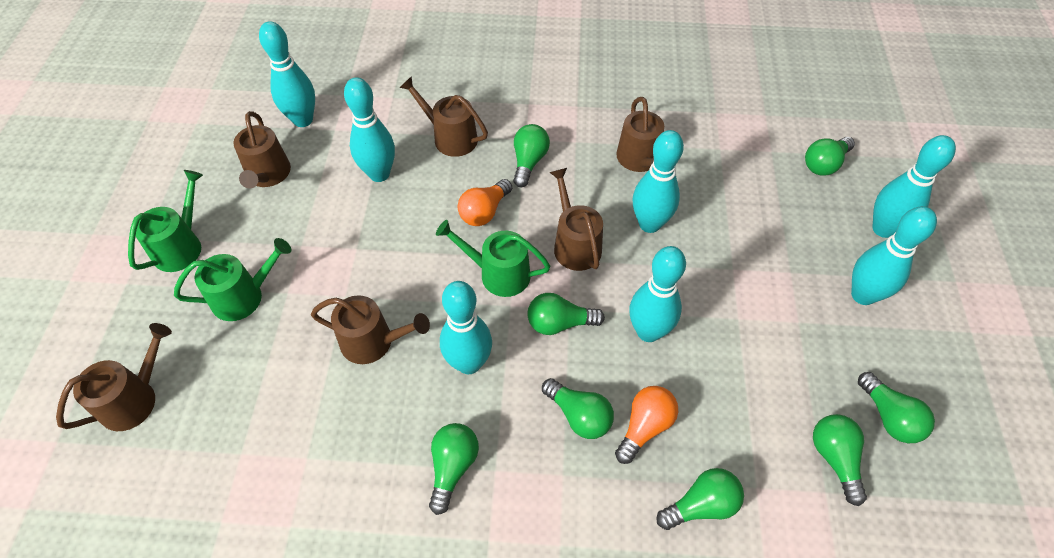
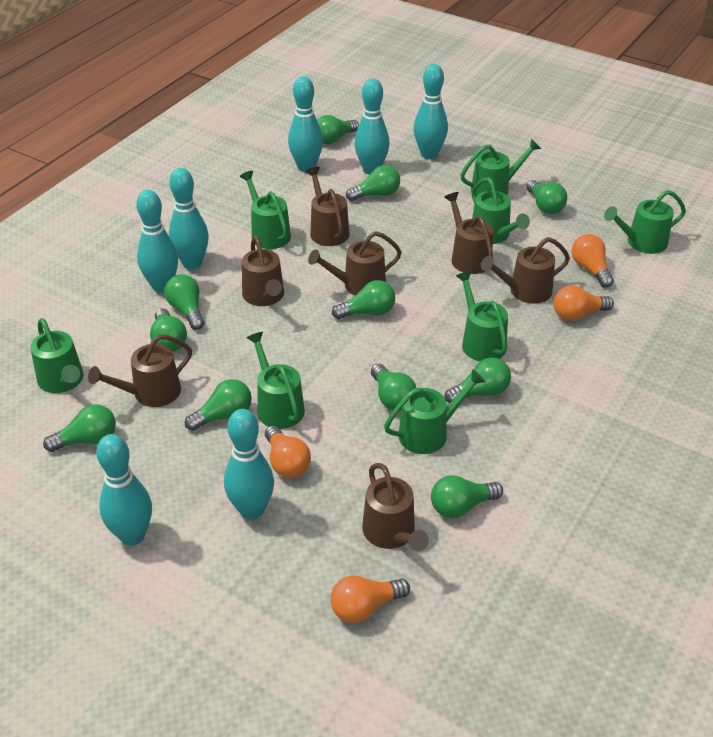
brown watering can: [56,323,172,431] [233,111,291,188] [311,295,430,364] [399,76,488,157] [549,168,603,271] [616,97,664,172] = 6 -> [88,334,192,407] [242,235,284,306] [306,167,350,246] [308,231,402,295] [362,463,429,551] [444,192,493,274] [481,237,570,304] = 7
green light bulb: [429,423,479,515] [513,124,550,187] [527,293,605,335] [542,378,614,439] [656,468,744,530] [805,137,855,176] [813,414,867,506] [858,372,935,443] = 8 -> [43,404,116,452] [150,308,187,352] [164,274,204,330] [185,379,252,431] [317,115,359,145] [332,280,395,319] [346,165,400,201] [371,364,416,411] [431,475,503,518] [445,357,511,403] [526,180,567,214] = 11
green watering can: [128,170,203,272] [174,238,291,321] [436,220,550,297] = 3 -> [30,318,84,393] [240,171,291,249] [246,332,305,429] [384,369,486,454] [456,271,508,361] [461,138,541,196] [472,178,530,244] [604,190,686,254] = 8
orange light bulb: [458,179,512,226] [615,386,678,464] = 2 -> [265,425,311,478] [331,575,410,623] [553,285,614,321] [572,234,614,288] = 4

